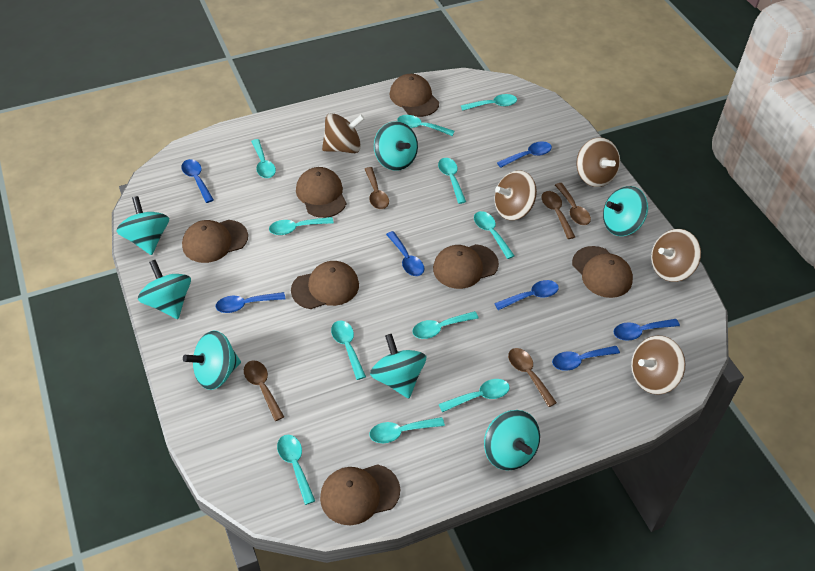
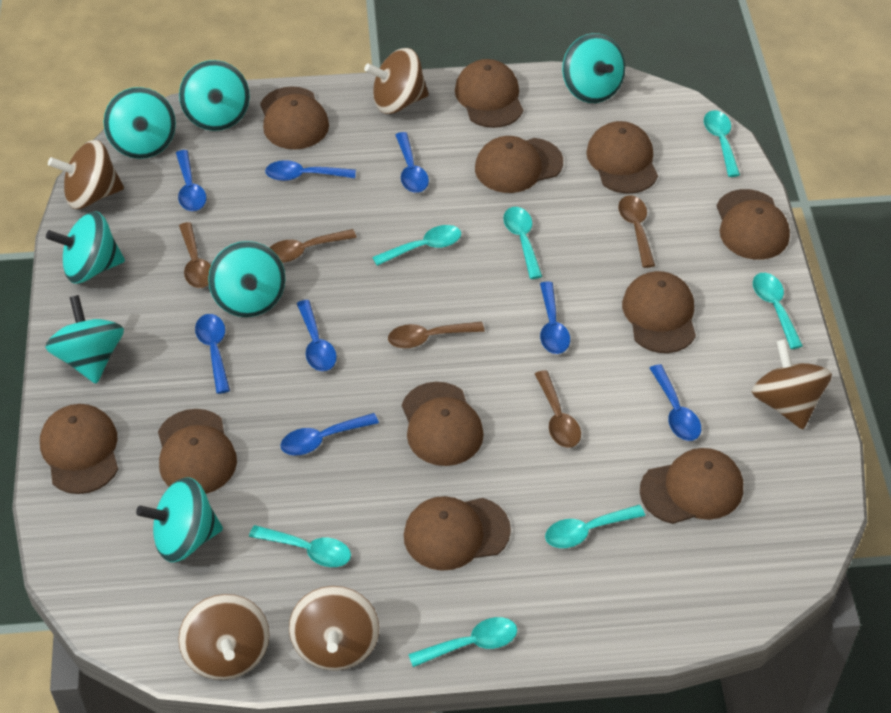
blue spoon: [181,159,214,203] [216,292,286,313] [386,231,424,276] [494,280,559,310] [497,141,552,168] [552,346,620,371] [614,319,680,341] = 7 -> [176,150,206,211] [195,314,230,394] [265,160,356,181] [280,413,379,456] [297,300,337,371] [396,132,429,193] [540,281,570,354] [650,364,701,441] = 8
brown cap: [182,220,248,263] [291,261,359,309] [296,167,347,218] [320,464,400,525] [389,74,439,117] [433,244,499,289] [572,246,633,298] = 7 -> [40,404,118,494] [158,409,237,494] [260,86,329,149] [402,382,484,466] [404,496,511,571] [455,59,523,128] [475,136,563,193] [586,121,658,194] [622,271,696,353] [640,448,743,524] [717,189,790,260] = 11
turquoise spoon: [251,139,276,178] [269,217,334,235] [277,435,315,505] [331,321,366,380] [370,417,445,443] [397,115,455,136] [412,311,479,339] [438,158,466,204] [439,379,510,412] [461,94,517,111] [474,211,515,259] = 11 -> [249,525,351,567] [372,225,461,266] [408,617,517,667] [503,207,542,279] [545,505,645,548] [704,110,740,177] [753,273,803,349] = 7

